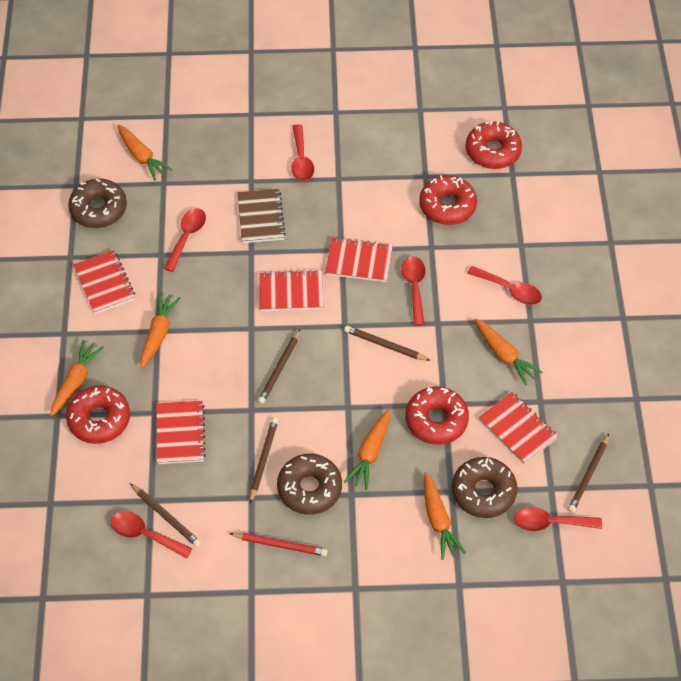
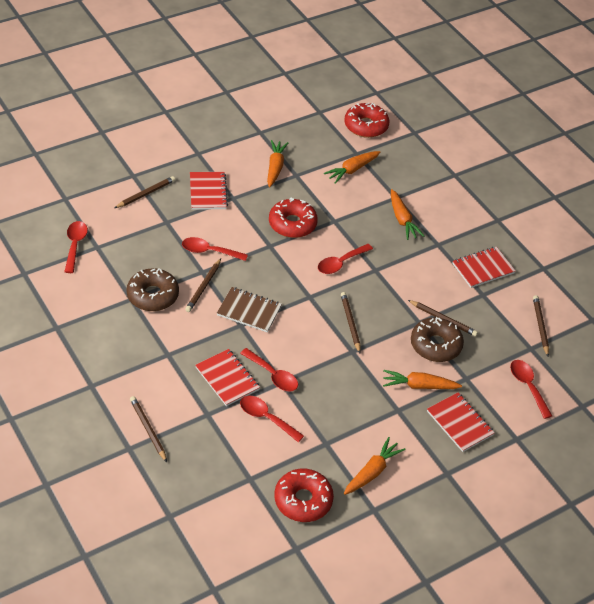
brown donut: [68,178,127,228] [277,454,342,515] [452,457,517,518] = 3 -> [126,268,179,311] [411,317,464,362] = 2
brown pencil: [130,483,201,547] [250,418,278,503] [258,329,300,404] [344,325,430,361] [568,434,609,512] = 5 -> [115,176,175,208] [130,396,167,462] [185,259,221,312] [341,292,361,353] [408,300,478,336] [533,295,549,356] = 6
orange carrot: [50,340,104,416] [117,124,172,181] [141,293,181,368] [344,409,390,490] [424,472,466,560] [475,318,543,385] = 6 -> [267,140,288,187] [324,151,380,184] [344,437,406,495] [383,370,462,389] [391,189,424,240] = 5
red donut: [66,386,130,444] [405,386,469,445] [419,175,477,225] [466,121,522,169] = 4 -> [269,197,318,238] [274,469,334,522] [344,103,389,138] = 3
red notebook: [73,250,135,314] [157,401,206,464] [259,270,323,311] [325,237,393,282] [479,392,558,464] = 5 -> [190,172,228,210] [195,349,260,406] [427,392,495,452] [452,247,516,288] = 4
red pencil: [229,533,328,556] = 1 -> none = 0

